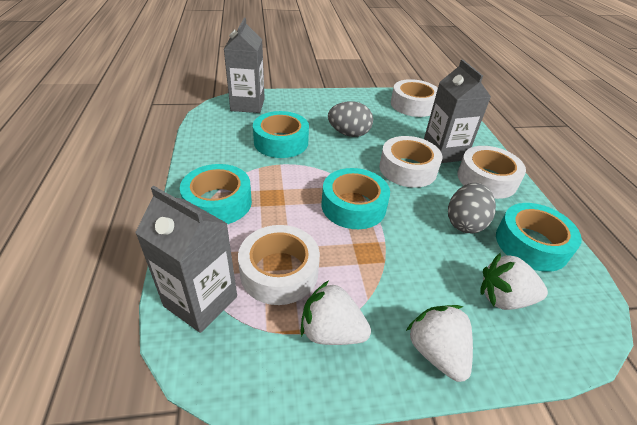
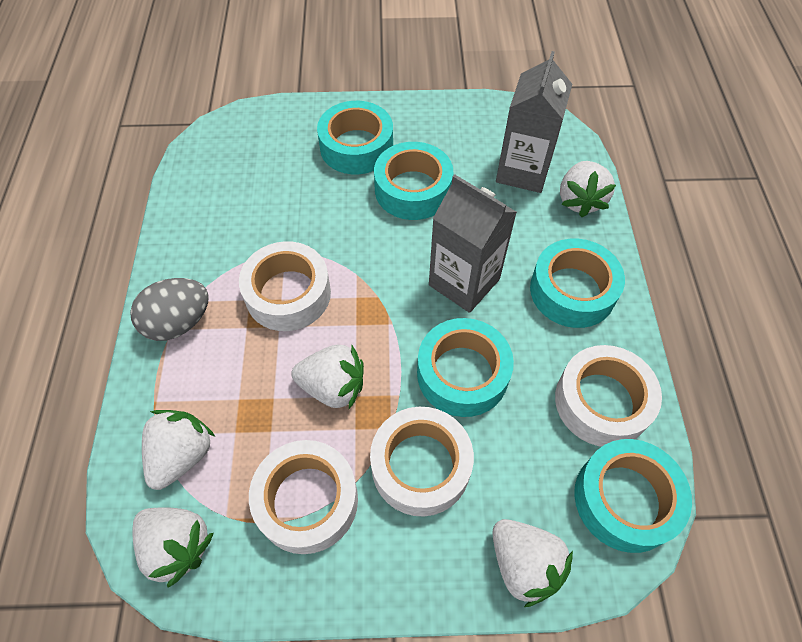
grey carton: [135,186,237,333] [224,18,265,113] [424,60,491,163] = 3 -> [429,174,517,313] [496,51,572,193] = 2
grey egg: [328,101,373,137] [448,183,496,234] = 2 -> [130,278,208,341] = 1
turquoise tape: [180,164,252,224] [253,111,309,158] [322,168,390,229] [496,203,582,272] = 4 -> [317,101,393,174] [374,142,453,220] [417,318,514,417] [530,239,625,328] [574,439,692,553] = 5
white strawberry: [300,280,371,345] [406,305,473,382] [480,253,548,310] = 3 -> [132,507,214,588] [142,410,215,490] [291,345,364,409] [492,519,573,607] [560,161,616,217] = 5

